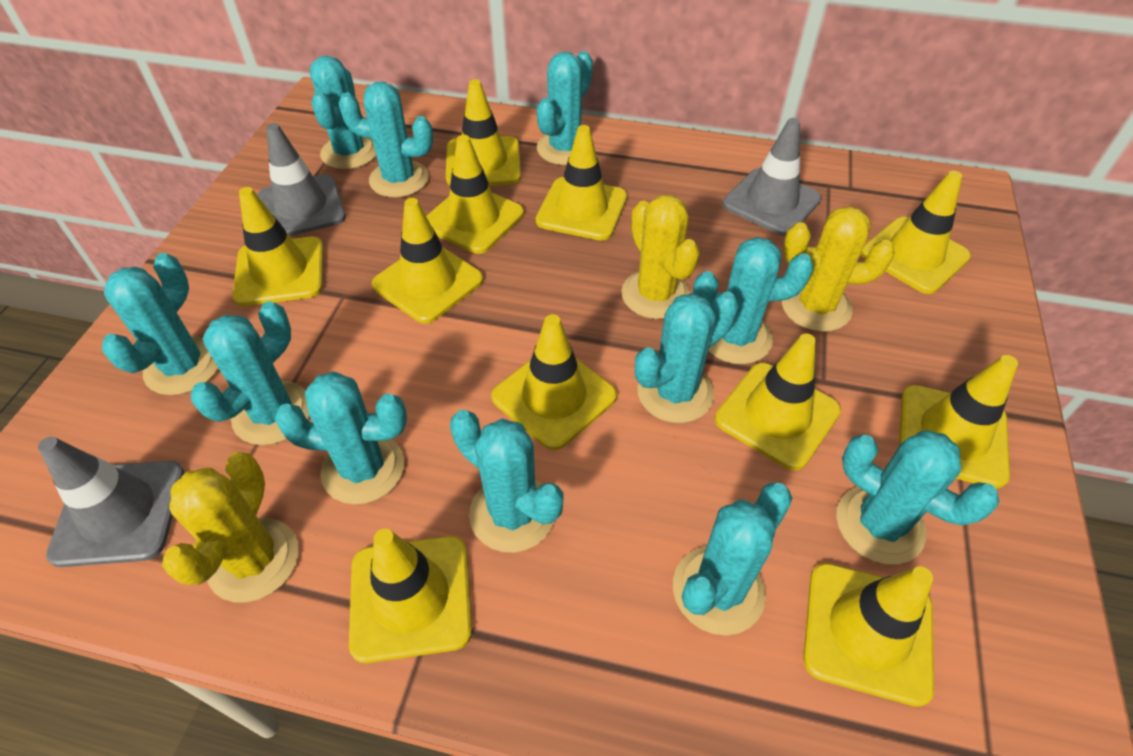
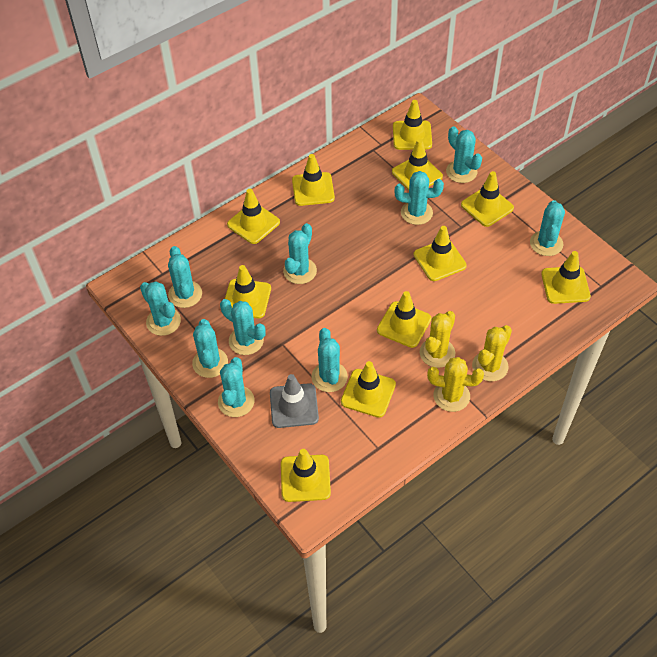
grey traffic cone: [38,437,184,567] [257,123,346,236] [722,118,822,236] = 3 -> [270,374,319,428] = 1
turquoise cactus: [102,253,218,395] [191,301,309,445] [275,371,407,505] [310,56,376,170] [338,81,433,198] [450,410,563,553] [536,51,593,165] [635,291,739,423] [673,483,792,635] [693,237,814,364] [836,430,999,564] = 11 -> [140,281,181,336] [168,246,202,308] [192,319,228,378] [218,357,254,417] [220,299,265,355] [283,223,317,284] [311,328,348,392] [395,171,444,225] [446,126,482,183] [530,200,565,256] = 10

